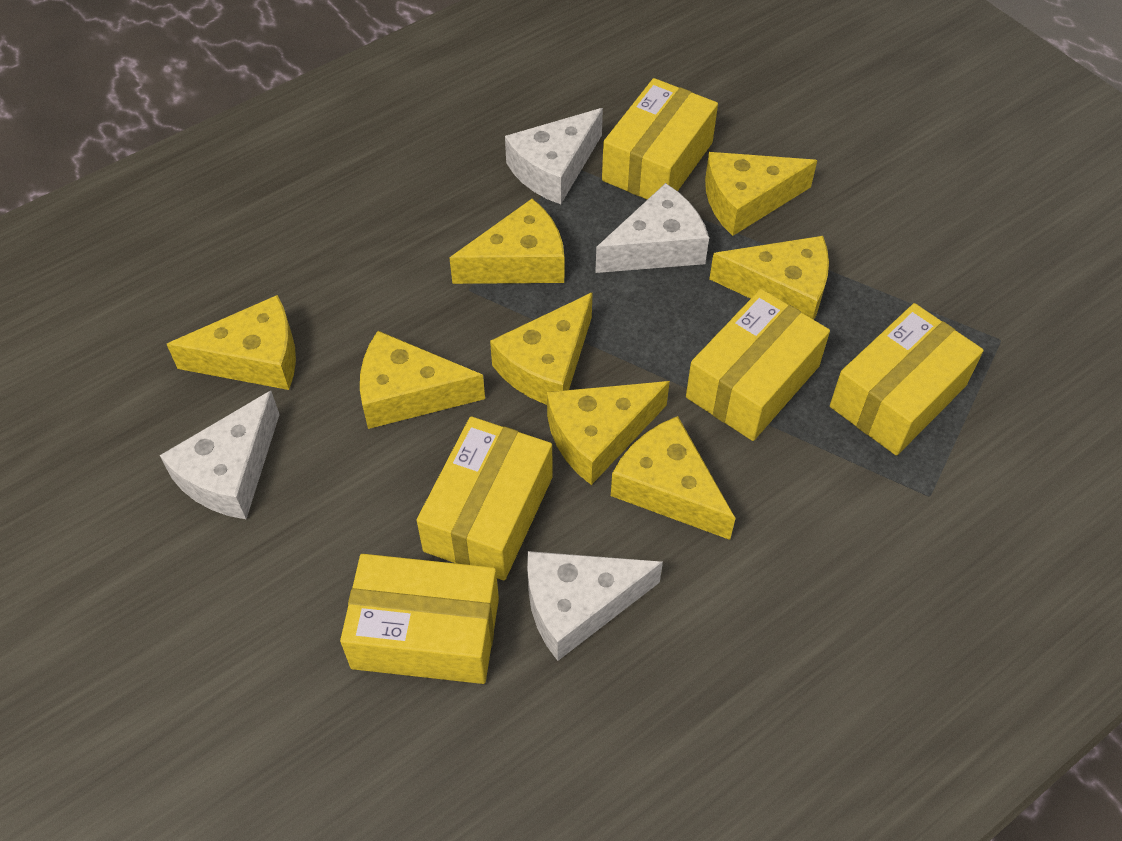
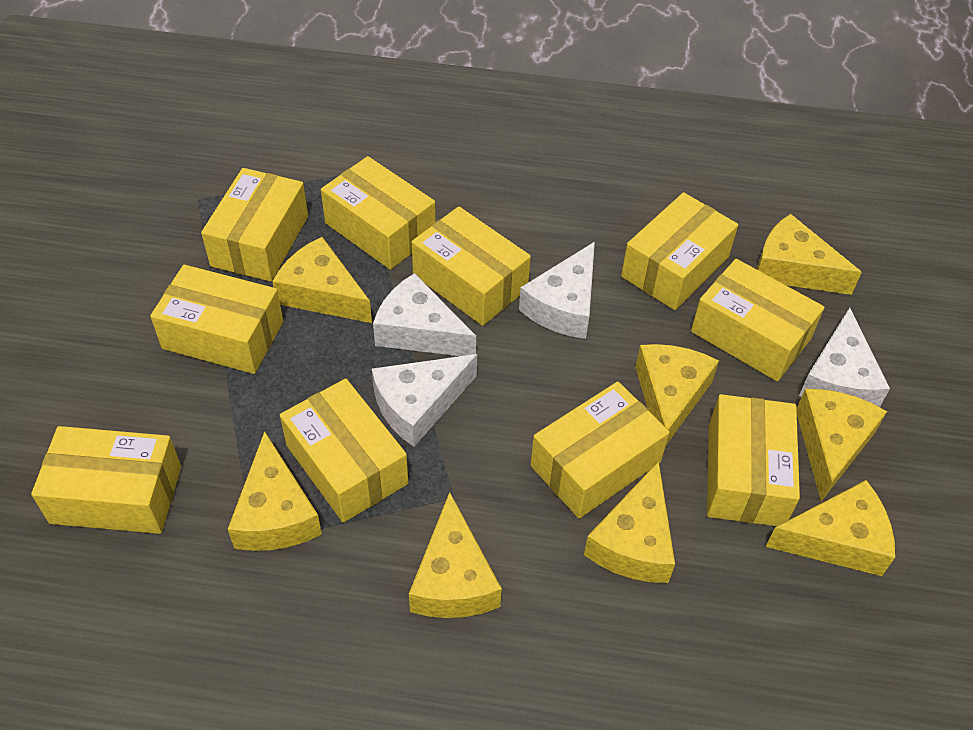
yellow box: [340,554,499,684] [417,417,553,580] [602,78,718,200] [686,289,830,441] [830,303,984,455] = 5 -> [31,426,181,534] [150,265,283,374] [201,168,308,282] [280,379,408,523] [321,156,436,270] [412,206,531,326] [530,382,669,518] [621,192,738,310] [691,259,824,382] [707,394,800,526] = 10

